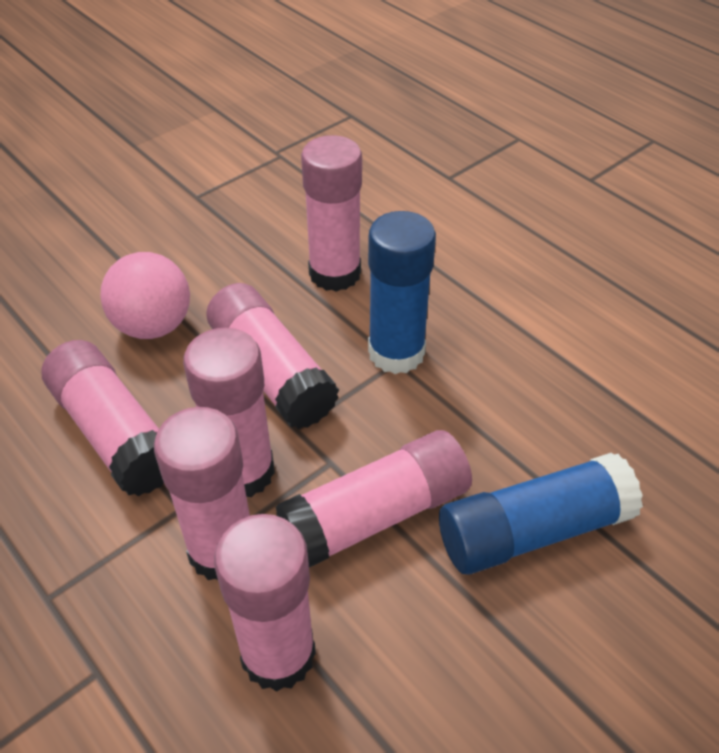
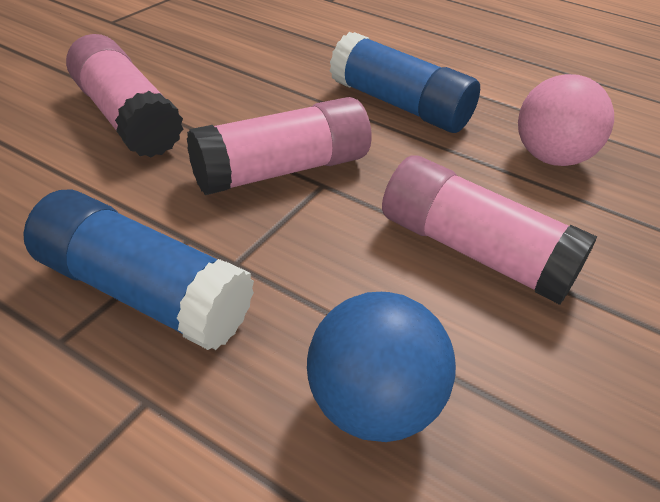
blue ball: none = 0 -> [307,292,456,442] = 1
pink glue stick: [41,340,164,496] [154,407,250,580] [183,328,275,497] [206,283,339,429] [214,514,316,692] [275,430,472,568] [301,135,362,292] = 7 -> [66,34,183,158] [187,97,372,195] [382,155,597,305] = 3

